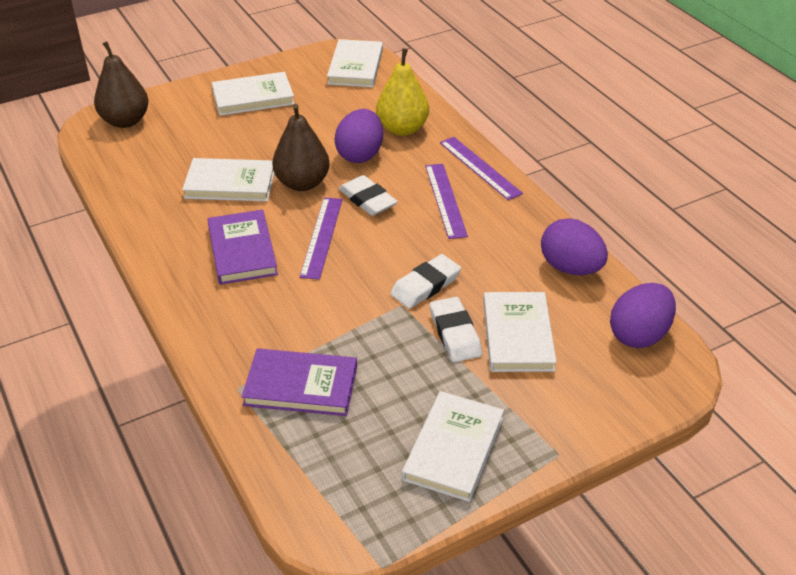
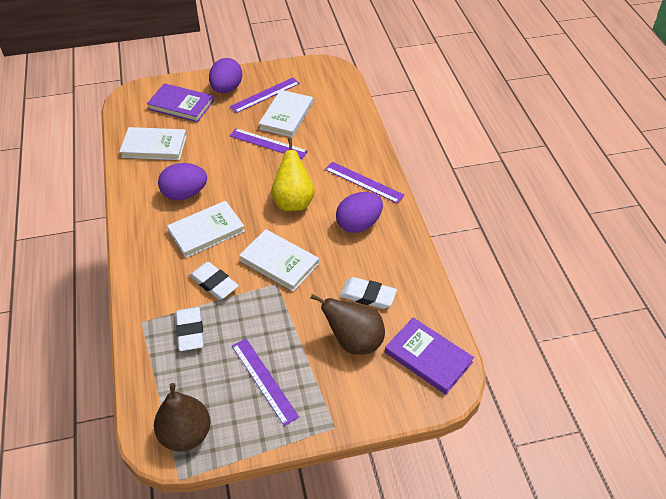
purple ruler: [300,197,343,280] [425,164,468,239] [440,137,523,200] = 3 -> [230,78,300,113] [230,128,308,159] [232,339,299,426] [325,162,405,204] = 4
white book: [182,158,275,201] [212,72,295,116] [327,39,383,87] [402,391,504,502] [483,292,557,372] = 5 -> [119,127,187,160] [167,201,245,258] [239,229,319,292] [259,90,313,137] = 4

